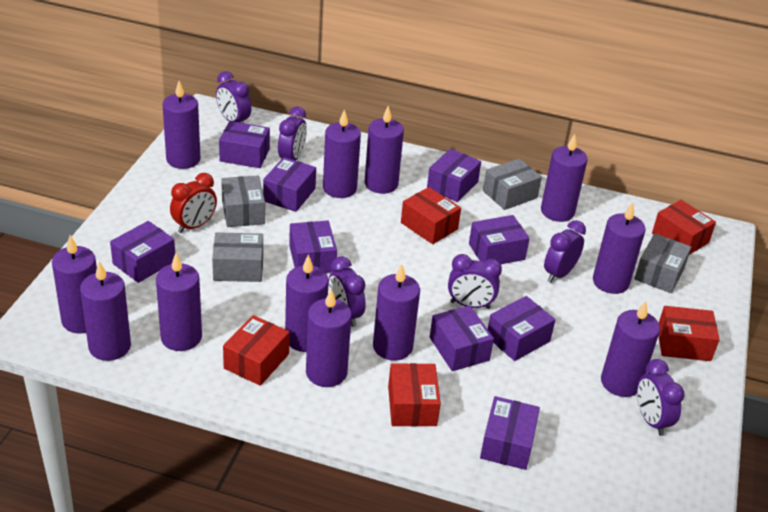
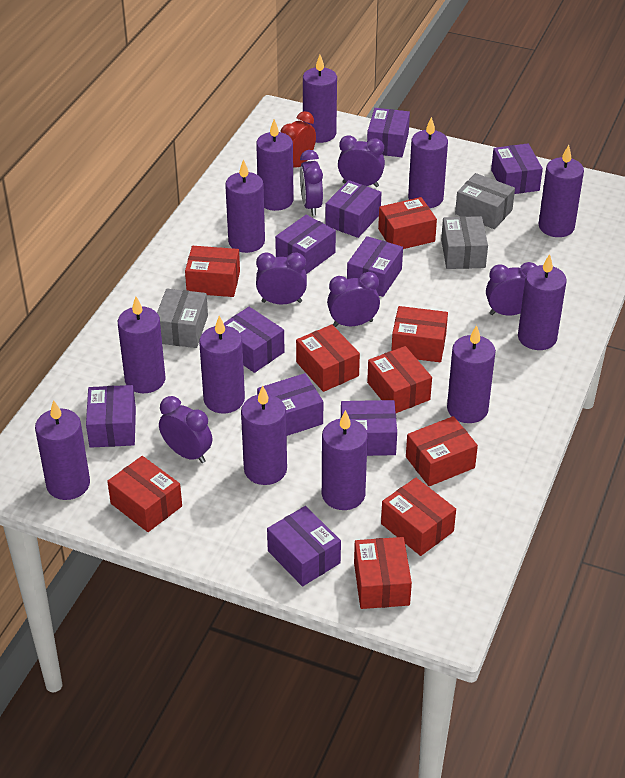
grey box: [212,232,263,282] [221,175,265,227] [483,158,542,210] [634,233,691,293] = 4 -> [157,289,208,348] [441,216,488,269] [455,173,515,229] = 3
purple box: [110,221,175,283] [219,121,270,168] [263,157,316,212] [289,220,337,273] [427,149,481,202] [430,305,494,371] [469,215,530,264] [480,396,540,470] [488,296,555,361] = 9 -> [86,385,136,448] [223,307,285,373] [257,373,323,436] [267,506,341,586] [275,215,336,274] [325,180,382,238] [341,400,397,456] [347,236,403,297] [367,108,410,157] [491,143,543,194] = 10
red box: [223,315,290,386] [388,363,441,426] [401,187,461,244] [652,200,716,255] [659,306,720,361] = 5 -> [107,456,182,532] [185,246,240,297] [296,324,360,392] [354,537,412,609] [367,346,432,413] [378,197,437,249] [381,478,456,556] [391,306,448,362] [406,416,478,486] = 9

